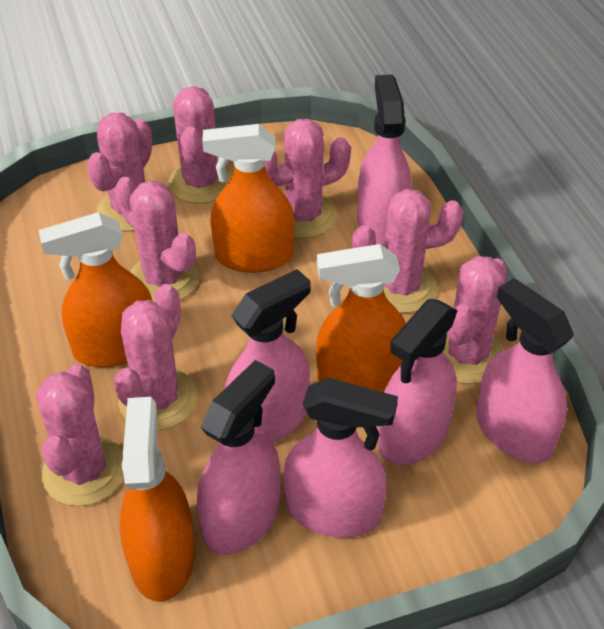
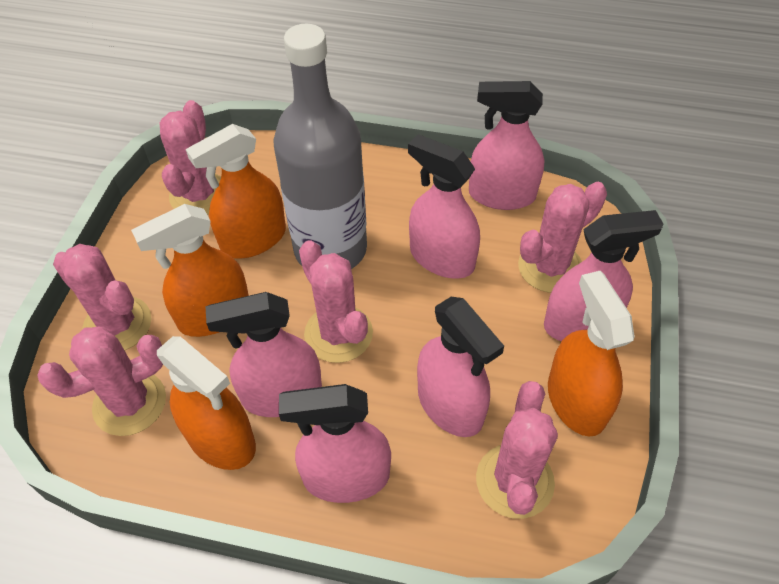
grey bottle: none = 0 -> [274,24,367,269] = 1
pink cactus: [36,364,124,506] [87,113,152,231] [114,177,199,302] [114,284,197,430] [168,86,232,204] [265,119,351,238] [352,189,463,313] [443,256,508,384] = 8 -> [37,327,166,436] [53,244,152,350] [159,100,221,215] [299,241,373,363] [476,381,558,519] [518,182,607,293] = 6

